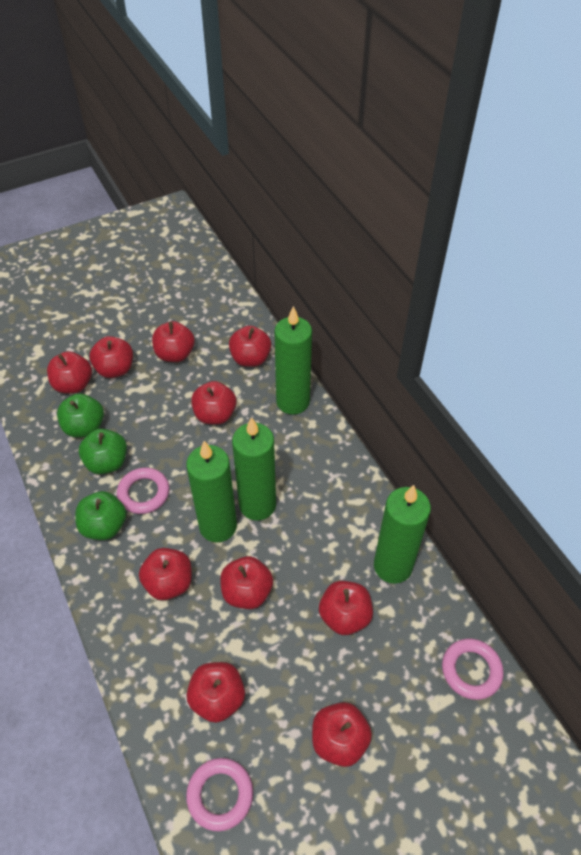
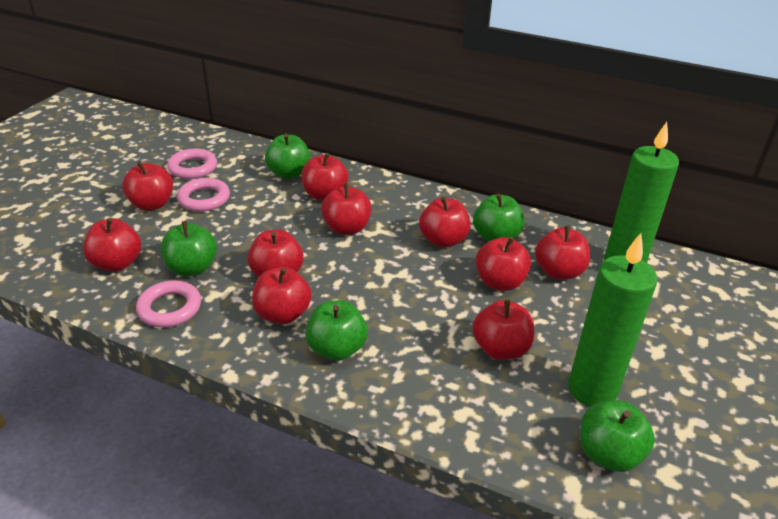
green apple: [57,393,104,437] [75,491,126,540] [79,428,127,474] = 3 -> [161,221,217,276] [265,134,311,179] [305,300,368,361] [473,193,525,241] [580,401,655,472] = 5
green candle: [186,441,237,543] [232,417,276,520] [274,306,312,415] [374,485,431,584] = 4 -> [568,233,657,407] [604,122,679,263] = 2

